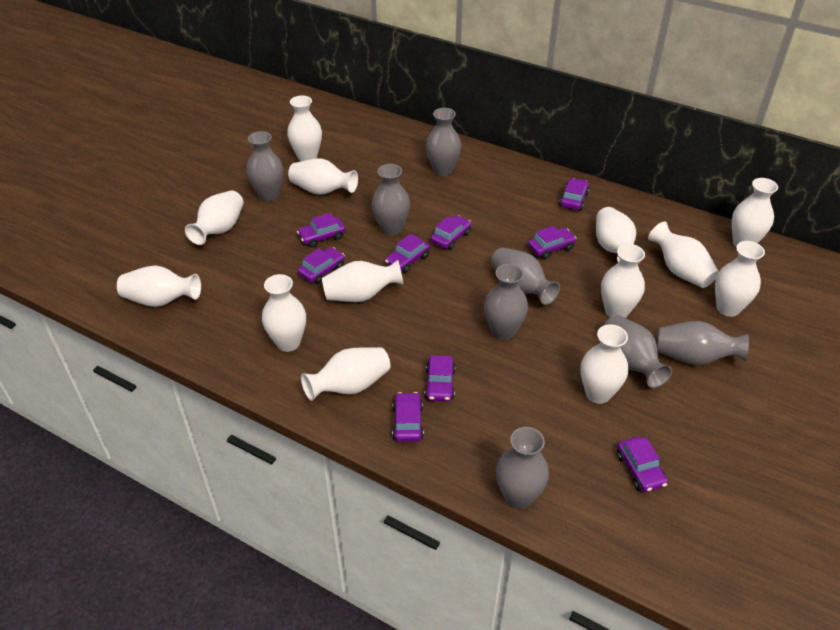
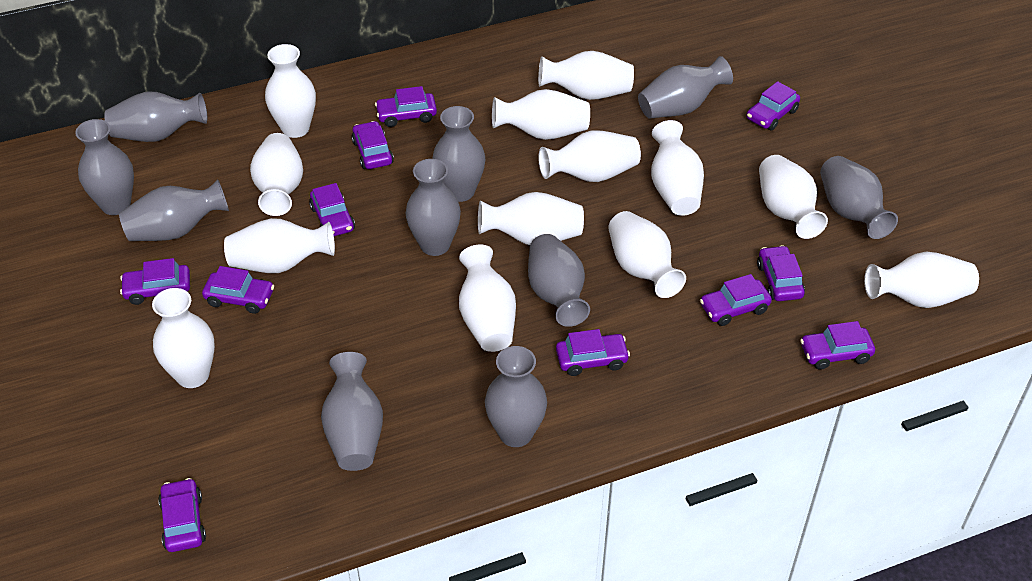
grey vase: [247,131,283,201] [372,164,410,236] [426,108,461,176] [484,264,528,341] [491,248,560,305] [496,427,549,509] [604,315,672,388] [657,321,749,365] = 8 -> [75,119,134,215] [104,92,207,142] [119,180,229,241] [321,352,383,471] [406,159,461,256] [432,106,485,202] [485,346,547,447] [528,234,590,327] [638,56,733,119] [820,156,898,239] = 10
purple car: [297,213,346,248] [298,247,345,284] [385,234,430,273] [392,392,424,442] [425,355,455,402] [430,215,471,250] [528,226,577,259] [559,178,589,210] [617,437,668,492] = 9 -> [120,258,190,305] [158,478,206,552] [202,266,274,314] [309,183,355,236] [352,121,394,169] [375,86,437,127] [556,329,630,376] [700,274,772,326] [746,81,800,130] [757,245,805,301] [800,321,875,370] = 11

